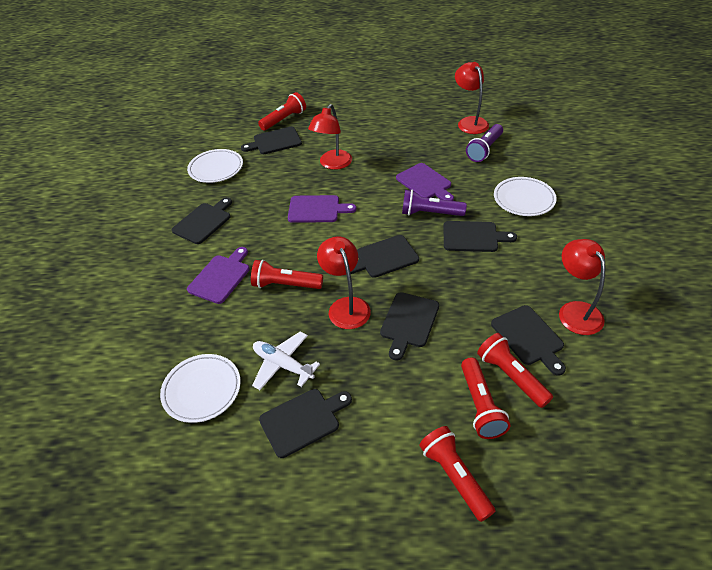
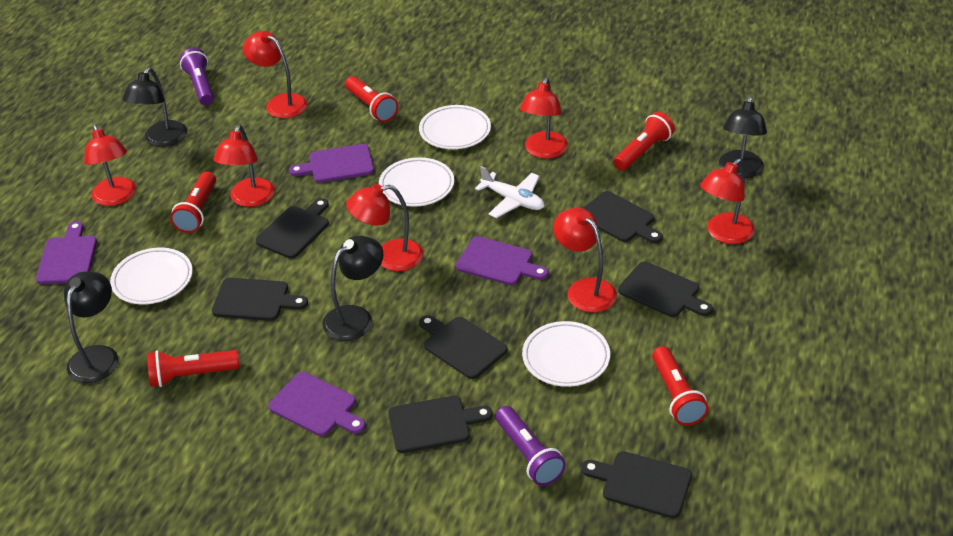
black lamp: none = 0 -> [64,271,118,383] [122,67,187,147] [322,236,383,341] [719,96,767,178] = 4
purple cutting board: [187,247,250,304] [288,195,357,223] [396,163,454,201] = 3 -> [36,221,97,284] [268,372,366,436] [289,144,374,183] [456,236,549,285] = 4
red lamp: [308,104,352,170] [317,236,371,329] [455,62,489,134] [559,239,605,335] = 4 -> [84,124,136,206] [214,125,275,207] [243,31,307,118] [346,184,423,271] [520,77,568,159] [553,208,617,312] [700,159,755,244] = 7
white plate: [160,354,241,423] [187,149,243,183] [494,177,557,216] = 3 -> [110,248,193,304] [379,157,454,207] [419,105,491,149] [522,321,610,387] = 4

